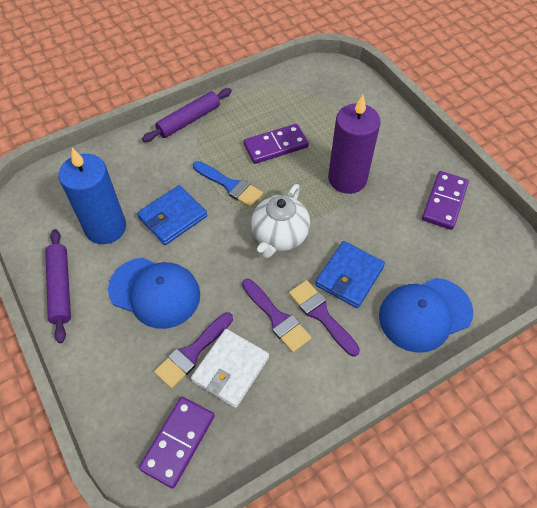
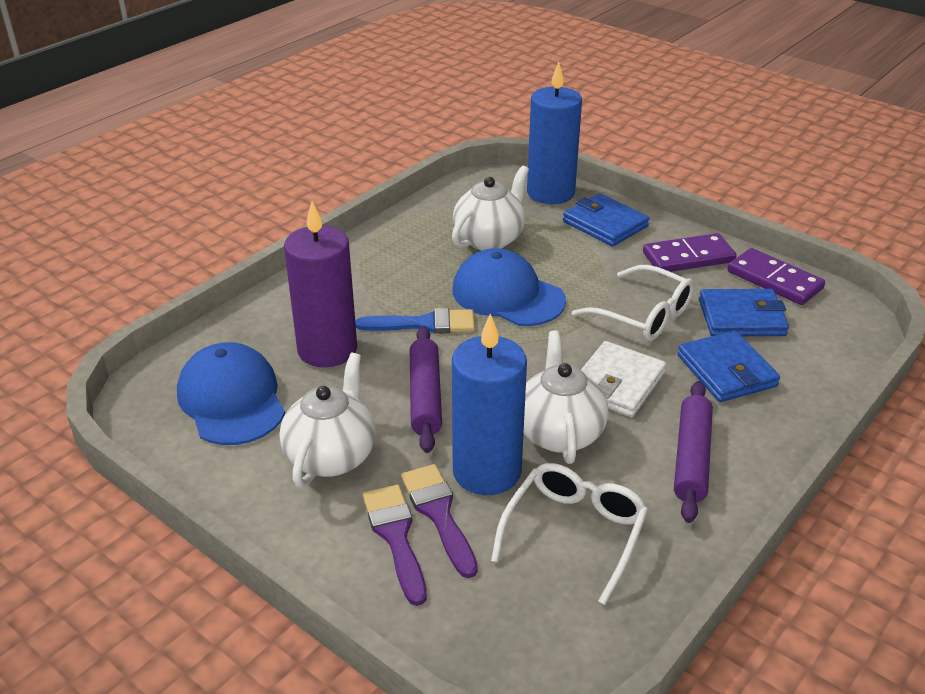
blue candle: [59,148,126,244] = 1 -> [452,314,527,495] [527,62,582,204] = 2
blue wallet: [137,185,207,245] [315,241,385,308] = 2 -> [563,193,650,247] [677,331,780,402] [699,289,789,336] = 3
purple brush: [154,312,233,389] [242,279,312,353] [289,280,360,356] = 3 -> [363,485,427,606] [401,464,478,578] = 2
purple domino: [139,397,214,489] [243,124,309,164] [422,171,469,230] = 3 -> [643,233,737,272] [728,248,825,305] = 2
white glasses: none = 0 -> [491,463,648,605] [572,265,694,341] = 2
white teapot: [251,184,310,259] = 1 -> [280,353,375,488] [452,166,529,251] [523,331,608,464] = 3

